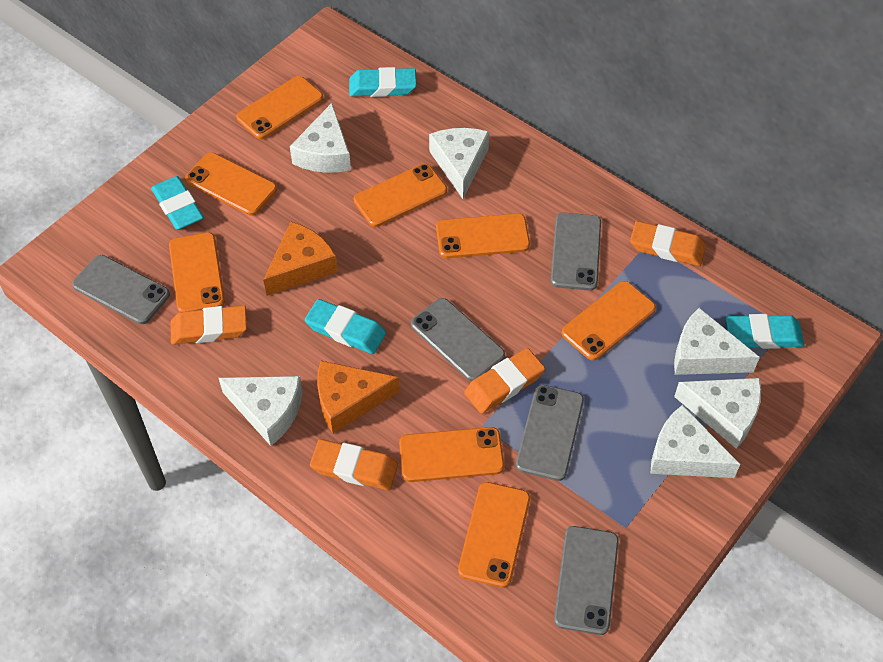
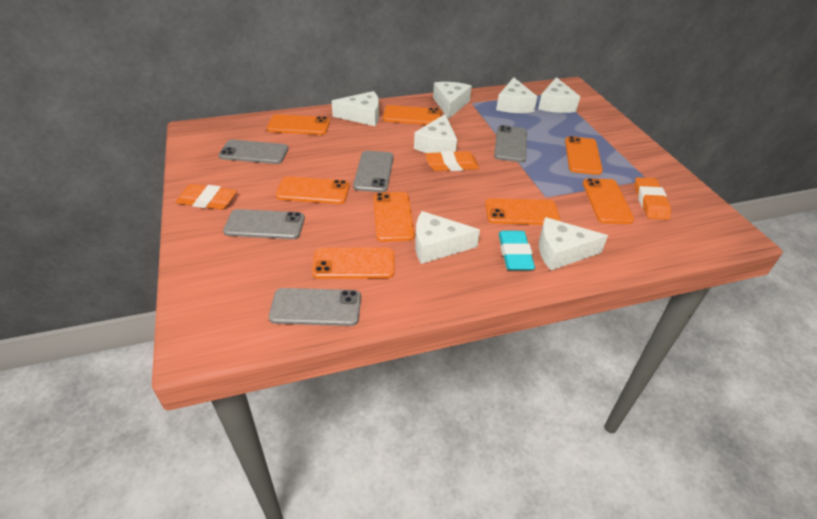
orange cheese: [263,222,338,296] [317,361,399,434] = 2 -> none = 0
orange eraser: [171,305,247,345] [310,439,398,490] [464,348,545,414] [630,221,706,266] = 4 -> [176,184,237,210] [426,151,479,171] [635,177,671,220] = 3
turquoise eraser: [151,176,204,230] [305,299,386,354] [349,67,417,97] [726,314,804,349] = 4 -> [499,231,535,270] = 1
white cheese: [219,376,303,446] [290,103,351,173] [429,128,489,199] [650,405,740,478] [674,308,760,375] [674,378,761,449] = 6 -> [331,91,379,126] [414,114,457,153] [415,211,480,264] [433,82,472,119] [496,77,537,113] [538,77,580,113] [539,217,608,270] = 7

